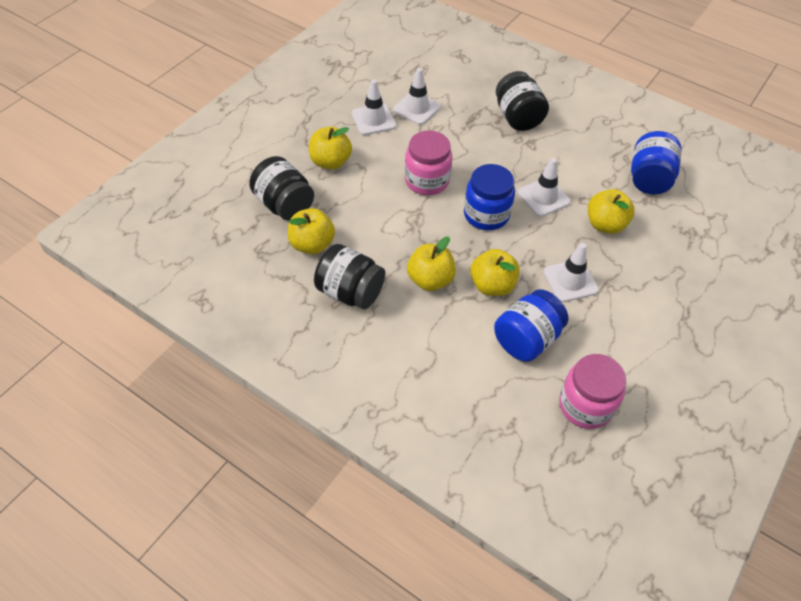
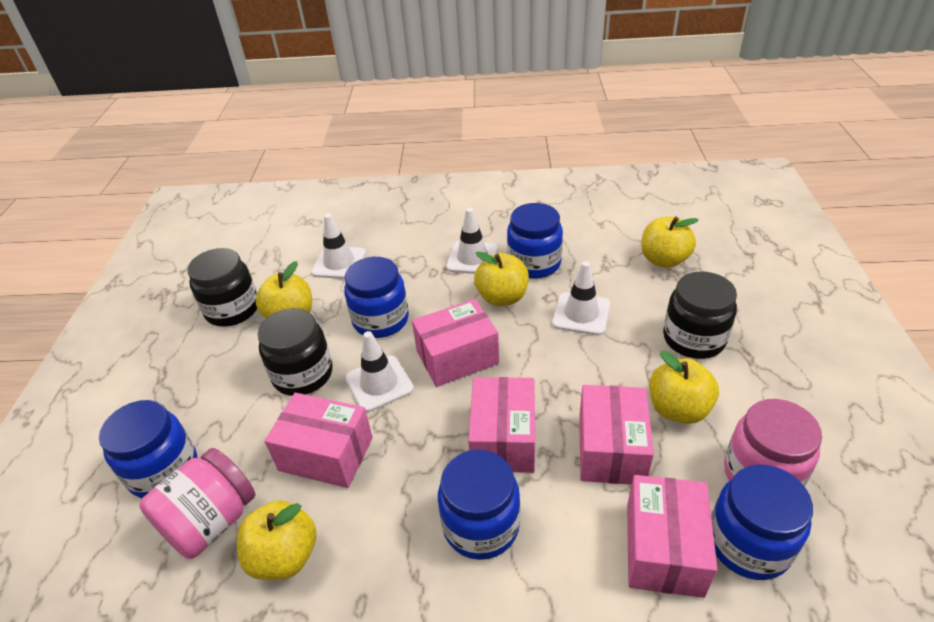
blue jar: [464,164,515,230] [494,289,568,362] [631,131,682,194] = 3 -> [99,400,197,498] [344,257,409,338] [438,449,520,560] [507,203,563,279] [711,465,813,580] = 5
pink box: none = 0 -> [265,393,373,488] [412,299,499,387] [468,377,535,473] [579,385,654,484] [627,475,718,598] = 5

